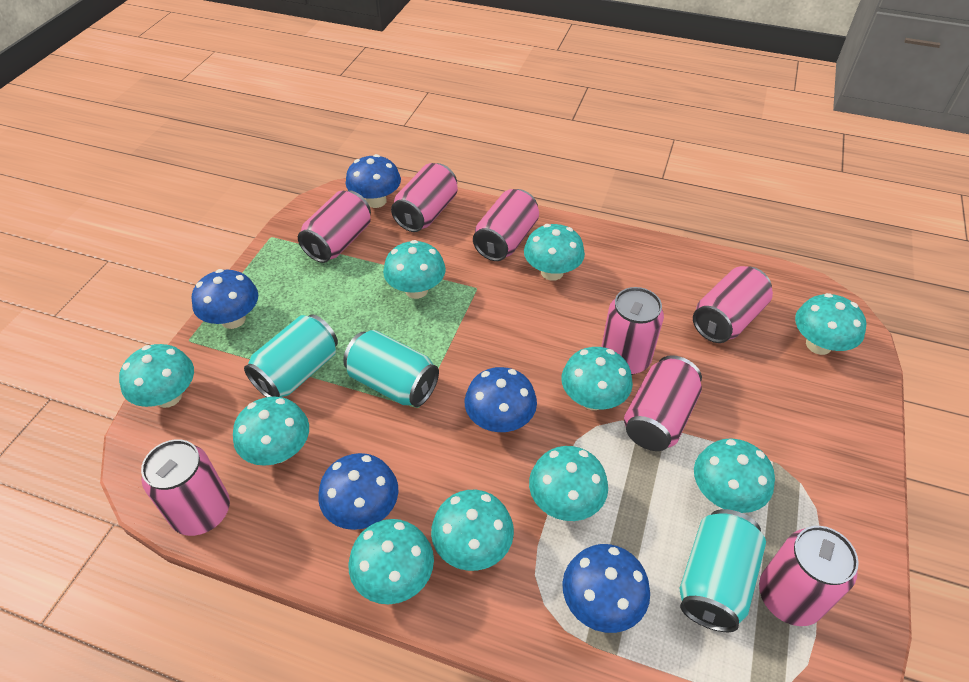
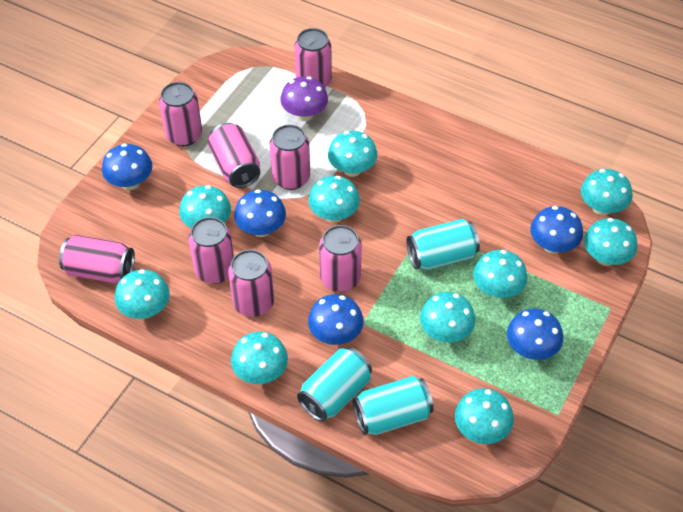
purple mushroom: none = 0 -> [280,76,328,121] = 1

